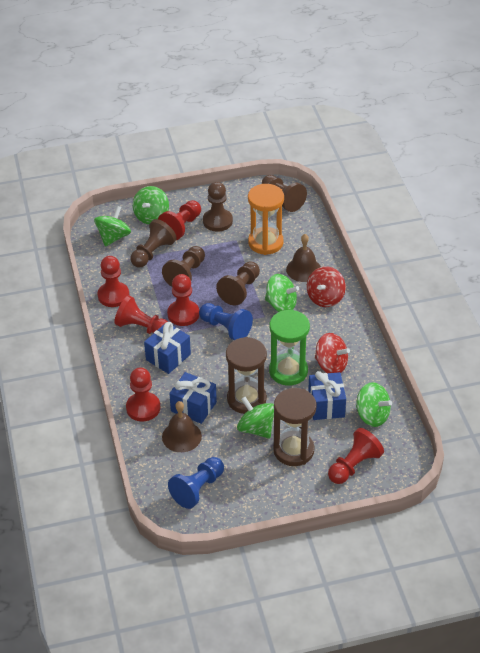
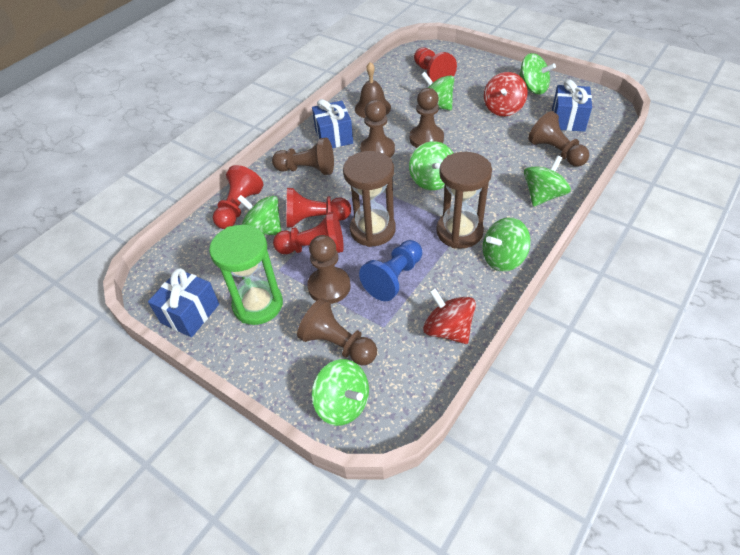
blue pawn: [168,457,224,509] [199,303,253,340] = 2 -> [359,240,422,301] = 1
brown bell: [162,401,202,452] [286,234,321,282] = 2 -> [355,62,391,118] = 1
brown pawn: [130,219,177,268] [162,246,205,287] [203,182,233,232] [216,261,260,305] [262,175,307,212] = 5 -> [272,138,334,175] [297,298,377,365] [307,235,351,304] [360,100,395,158] [410,88,444,148] [528,111,589,166] = 6
green spinning top: [94,206,131,247] [133,186,169,224] [237,397,274,439] [265,274,299,312] [356,382,392,427] = 5 -> [237,195,281,235] [312,359,369,426] [409,141,453,190] [421,72,454,110] [483,217,531,272] [519,53,556,94] [524,155,571,207] = 7
orange hourglass: [248,184,284,255] = 1 -> none = 0
red pawn: [98,256,129,307] [114,295,168,334] [126,367,160,421] [158,200,201,240] [167,274,199,326] [328,428,384,484] = 6 -> [213,165,263,229] [273,212,344,254] [287,188,351,228] [414,48,457,83] = 4

